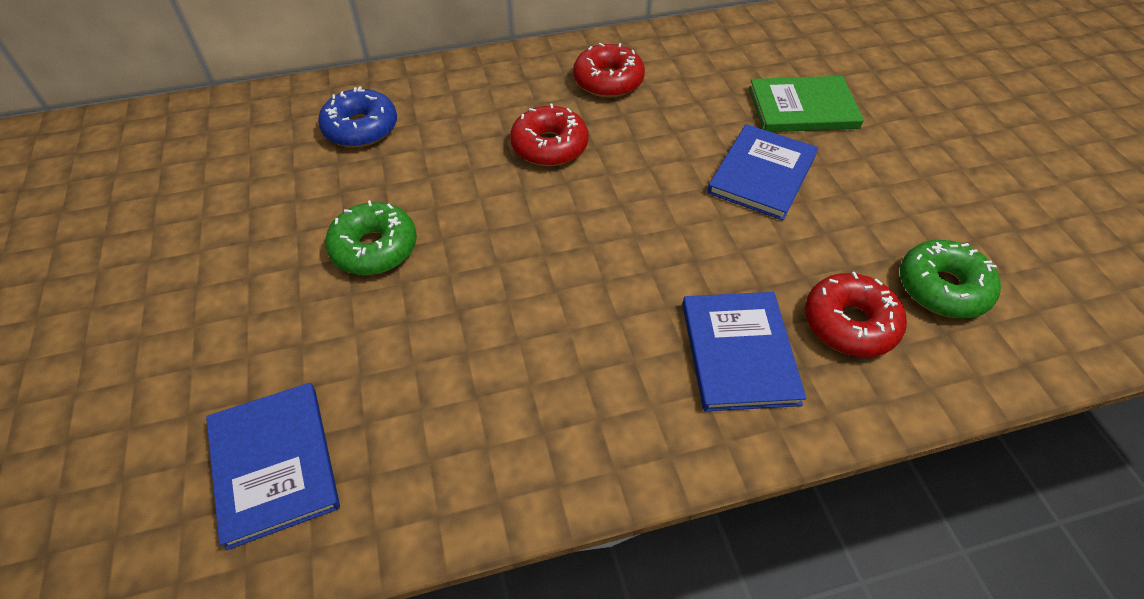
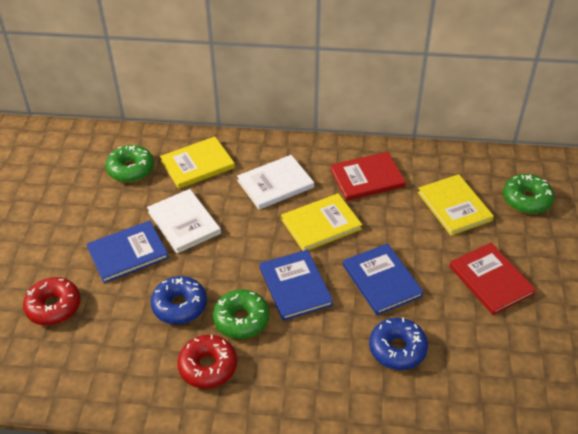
blue donut: [318,86,397,148] = 1 -> [151,276,207,324] [369,318,428,370] = 2
green book: [749,76,864,132] = 1 -> none = 0
green donut: [325,200,417,275] [900,240,1001,319] = 2 -> [106,145,154,182] [213,289,269,339] [503,174,554,214] = 3
red book: none = 0 -> [330,152,406,201] [449,243,536,315] = 2
red donut: [510,104,589,166] [573,43,645,98] [805,272,907,357] = 3 -> [23,277,81,326] [177,335,237,389] = 2
white book: none = 0 -> [147,189,221,253] [237,155,314,210] = 2
yellow book: none = 0 -> [160,137,235,189] [281,193,362,251] [418,174,494,236] = 3

